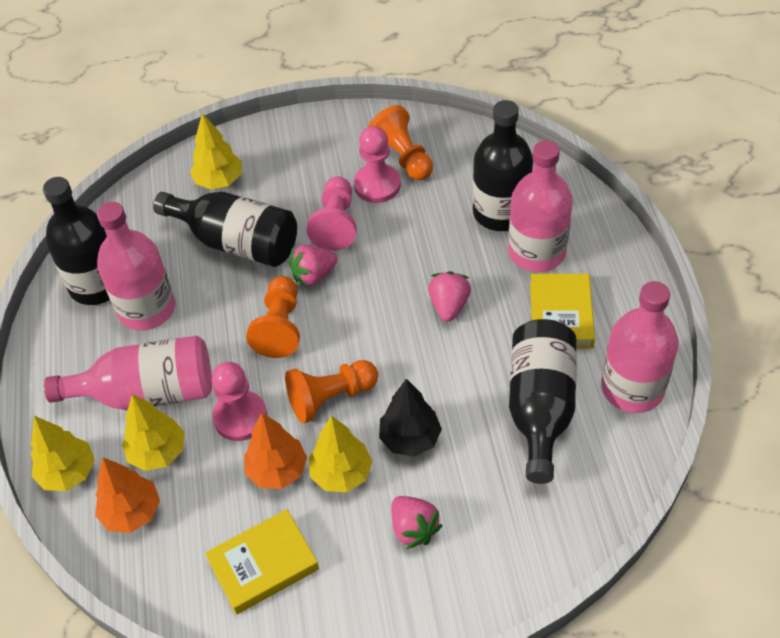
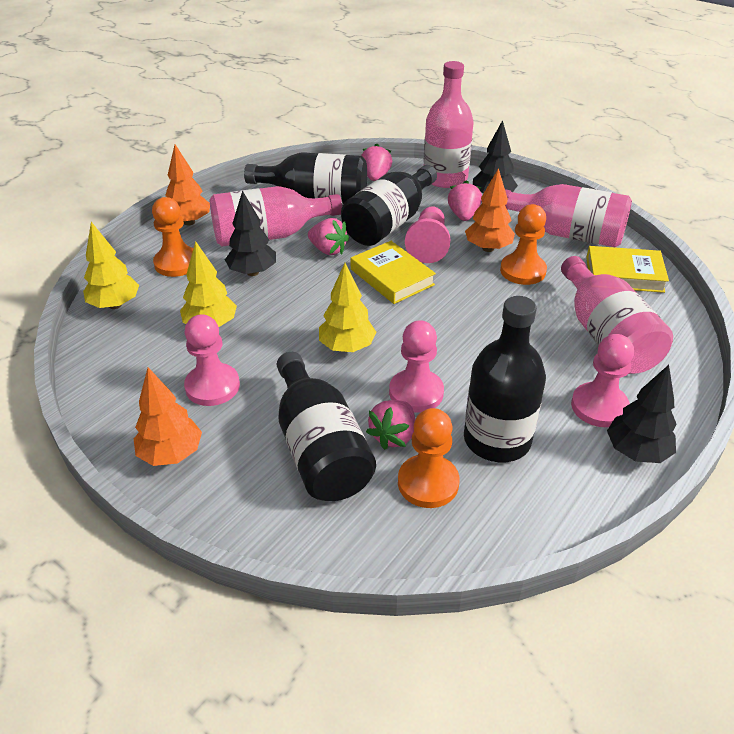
black tree: [379,379,442,457] = 1 -> [225,190,276,276] [473,120,518,193] [607,365,677,463] = 3
orange tree: [95,457,160,533] [244,413,307,489] = 2 -> [134,367,202,466] [165,145,210,225] [465,168,515,252] = 3
pink pawn: [212,362,267,441] [307,177,357,251] [354,126,401,203] = 3 -> [184,314,240,406] [389,320,444,413] [405,206,450,263] [571,334,634,427] = 4
pink strawberry: [289,245,338,288] [391,496,443,549] [428,271,471,322] = 3 -> [308,218,349,255] [361,143,392,181] [366,400,415,450] [448,180,482,221] = 4
yellow tree: [31,416,95,491] [122,394,184,471] [190,113,242,189] [309,416,372,492] = 4 -> [83,222,139,309] [180,241,237,327] [319,263,376,352] = 3

